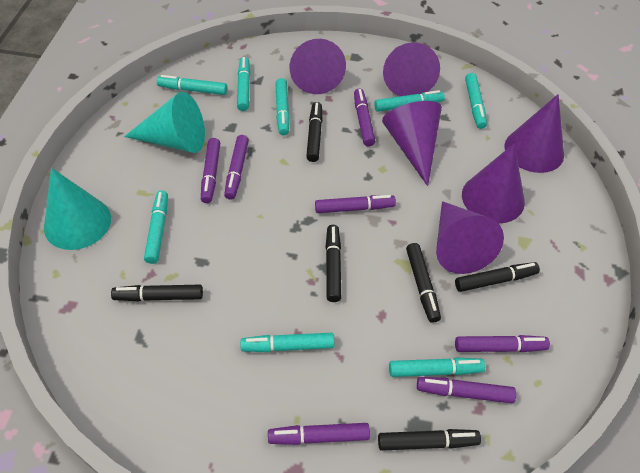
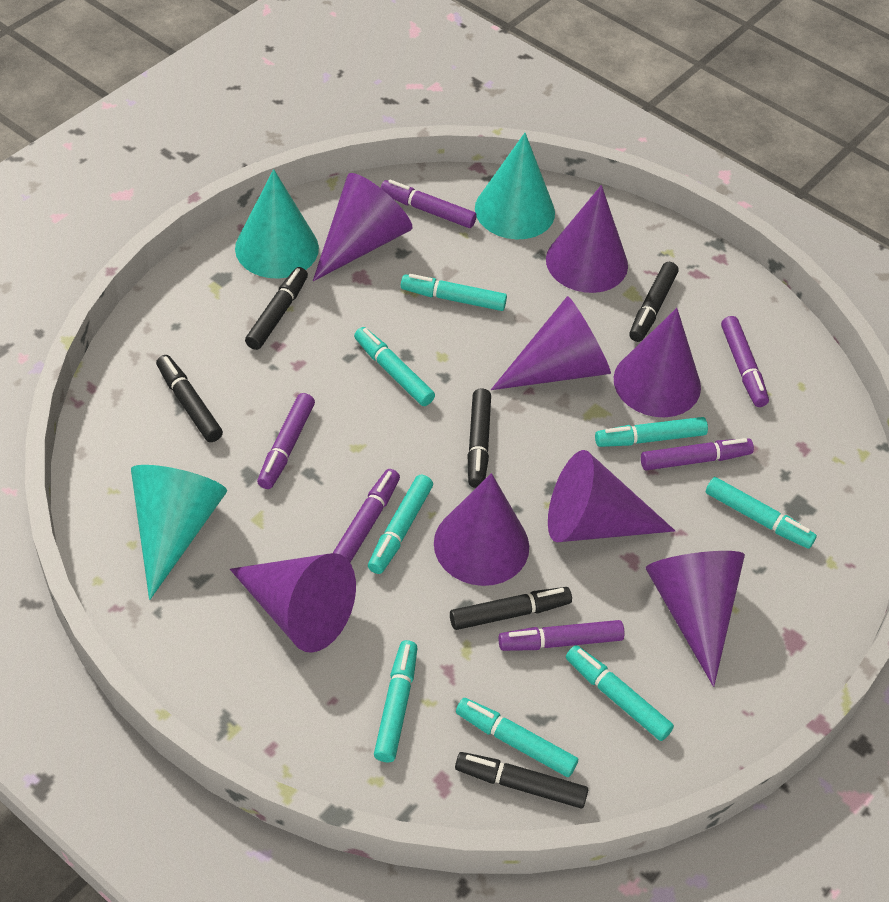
purple cone: [289,39,346,94] [382,101,442,186] [383,42,440,96] [436,201,504,274] [462,143,525,223] [504,94,564,173] = 6 -> [230,553,356,653] [313,173,412,281] [434,473,529,586] [491,296,611,390] [546,185,628,293] [548,450,675,542] [614,308,701,417] [646,551,745,687] = 8
purple marker: [201,138,220,203] [224,135,249,200] [268,423,370,445] [315,195,396,213] [354,89,375,147] [417,377,516,403] [455,335,550,352] = 7 -> [257,393,315,489] [333,469,400,563] [381,180,477,228] [498,620,625,651] [641,438,754,470] [721,316,769,407] = 6
turquoise cone: [44,168,111,250] [124,92,205,153] = 2 -> [131,465,227,600] [235,169,319,279] [475,133,555,239] = 3

